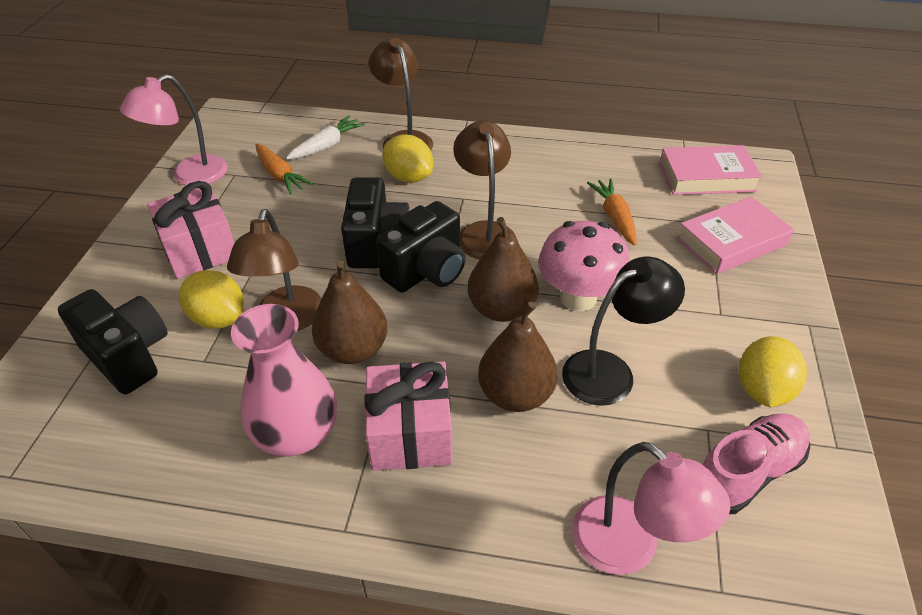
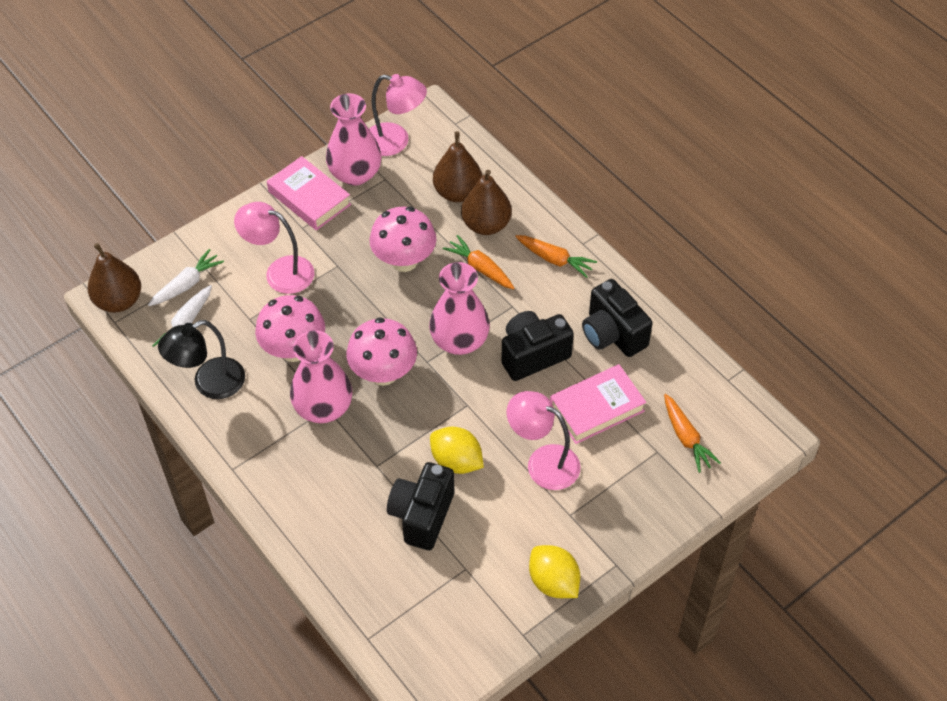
brown lamp: [227,209,321,331] [369,38,433,151] [453,121,515,259] = 3 -> none = 0
orange carrot: [255,144,313,195] [587,178,637,246] = 2 -> [443,235,514,289] [515,235,597,278] [664,394,721,473] = 3
pink gift: [147,181,234,279] [365,361,452,471] = 2 -> none = 0
pink lamp: [120,74,228,186] [572,442,730,575] = 2 -> [234,202,314,294] [369,74,427,156] [506,391,581,490] = 3
pink mushroom: [538,221,630,311] = 1 -> [255,295,325,362] [347,317,417,386] [369,207,436,272] = 3
pink shoe: [702,413,810,514] = 1 -> none = 0
pink vase: [231,304,337,457] = 1 -> [290,330,352,423] [326,93,382,186] [429,262,490,355] = 3
white carrot: [286,116,365,159] = 1 -> [148,249,224,306] [152,285,212,347] = 2
yellow lemon: [179,270,244,329] [383,135,433,183] [739,336,807,407] = 3 -> [430,426,484,474] [529,545,580,598] = 2

